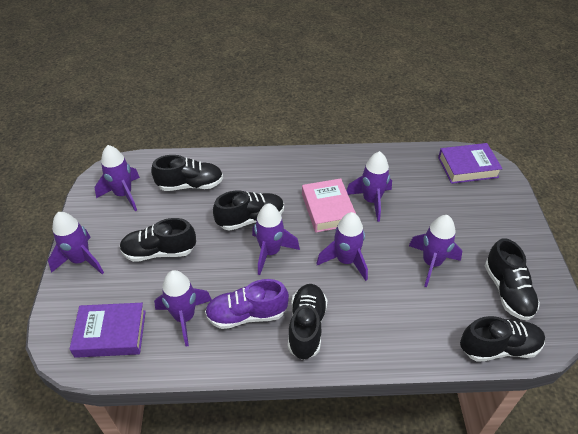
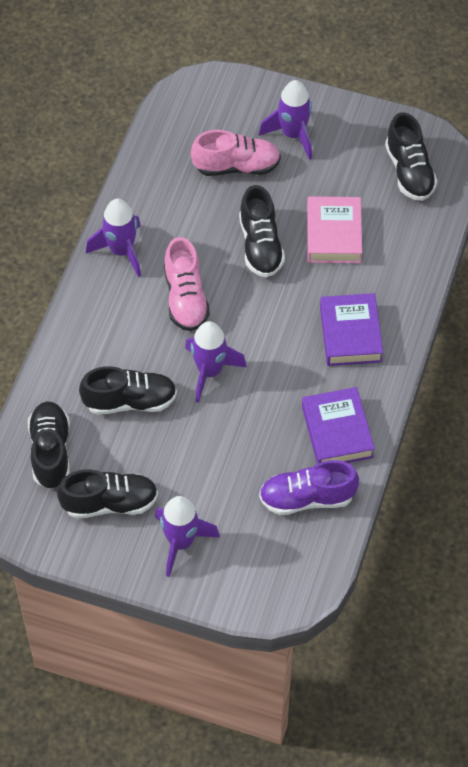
black shoe: [120,218,196,262] [151,155,223,191] [213,190,284,231] [288,284,328,360] [460,316,545,362] [485,238,540,321] = 6 -> [28,401,70,489] [57,469,158,519] [79,366,177,415] [239,185,285,277] [385,112,438,201] = 5
pink shoe: none = 0 -> [164,237,210,331] [191,130,281,176] = 2
purple rocket: [48,212,104,274] [95,145,140,211] [154,270,212,347] [252,203,300,275] [316,212,368,281] [347,151,392,222] [409,215,462,287] = 7 -> [86,199,141,277] [155,496,220,577] [185,321,247,403] [259,80,312,160] = 4

